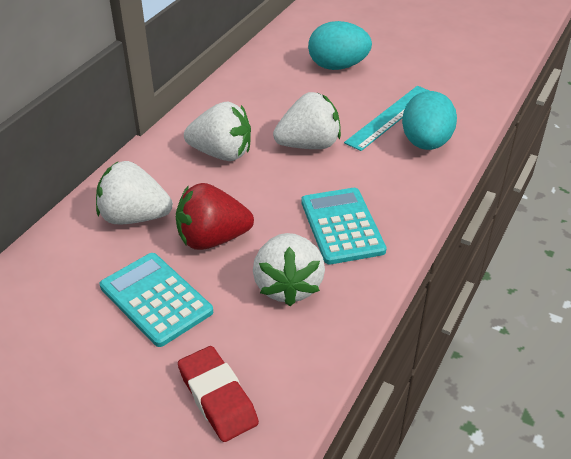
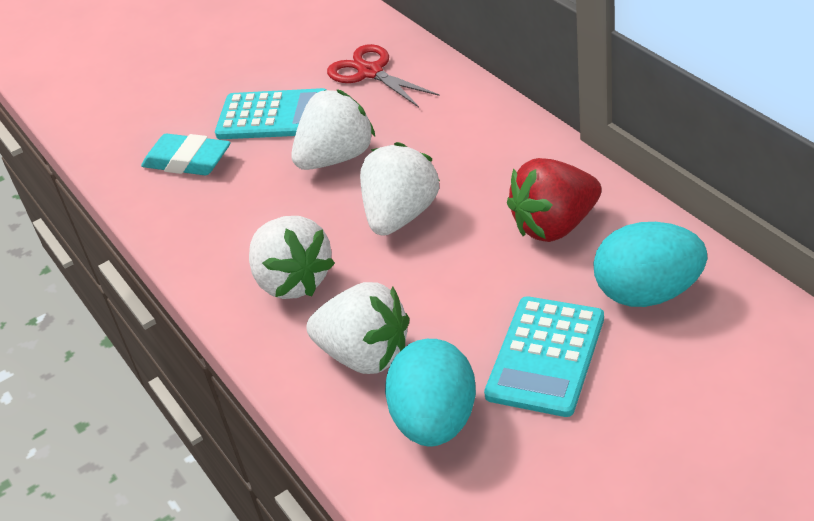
red eraser: [178,346,259,442] = 1 -> none = 0
red scissors: none = 0 -> [327,44,440,107] = 1
turquoise eraser: none = 0 -> [141,134,231,175] = 1
turquoise ruler: [344,86,430,151] = 1 -> none = 0

